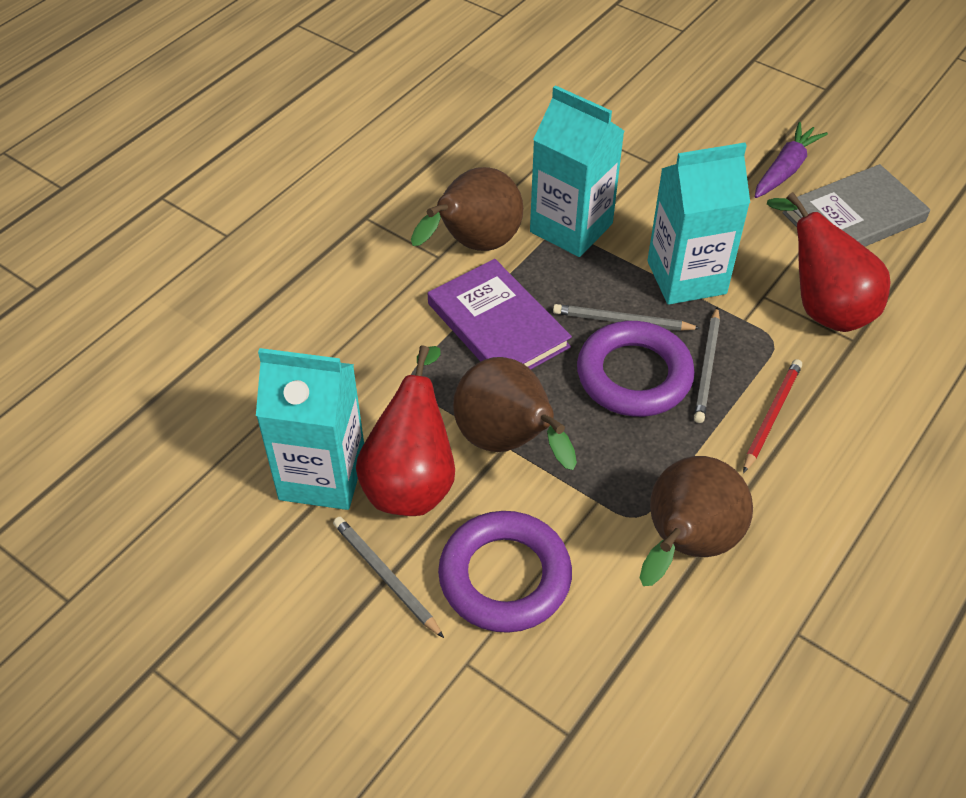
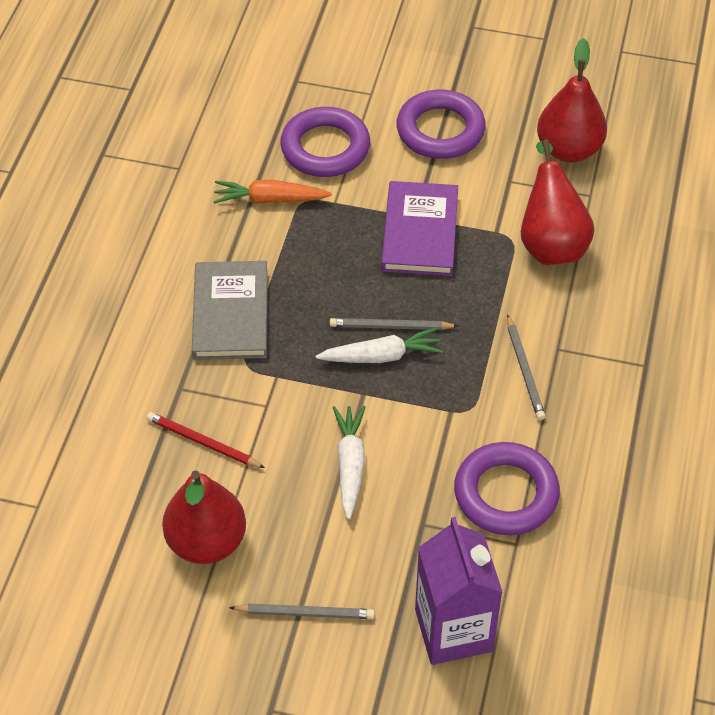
brown pear: [411,167,523,251] [453,357,577,470] [640,456,753,586] = 3 -> none = 0
orange carrot: none = 0 -> [213,180,332,204] = 1
purple carrot: [755,122,828,198] = 1 -> none = 0
purple carton: none = 0 -> [415,517,503,665] = 1
purple ring: [438,511,572,633] [577,321,695,417] = 2 -> [280,107,370,177] [397,89,486,159] [454,442,560,535] = 3
red pear: [356,346,455,516] [767,192,890,332] = 2 -> [162,470,246,564] [521,140,595,265] [537,38,607,162] = 3
turquoise carton: [256,348,364,510] [530,85,624,257] [647,143,750,305] = 3 -> none = 0
white carrot: none = 0 -> [316,327,443,363] [333,406,366,519] = 2

